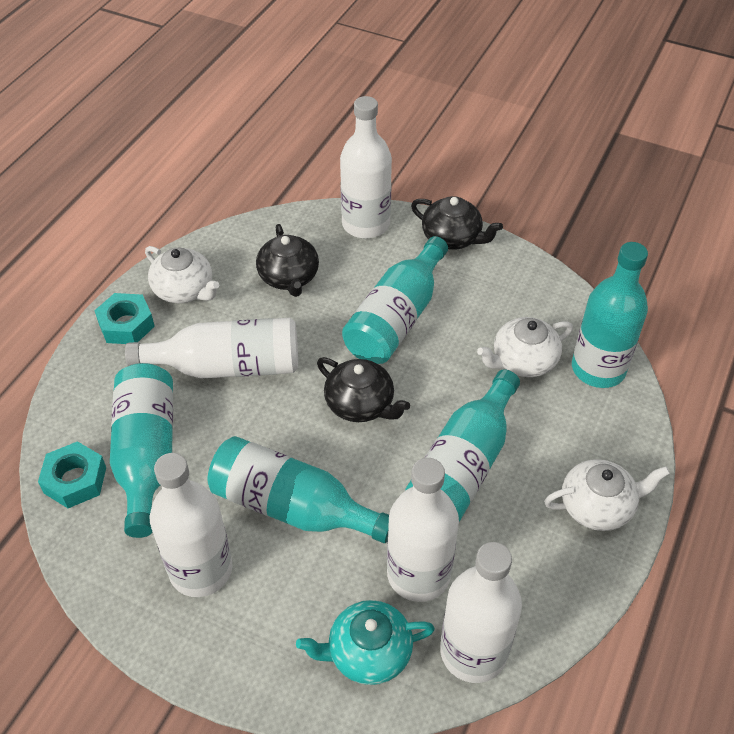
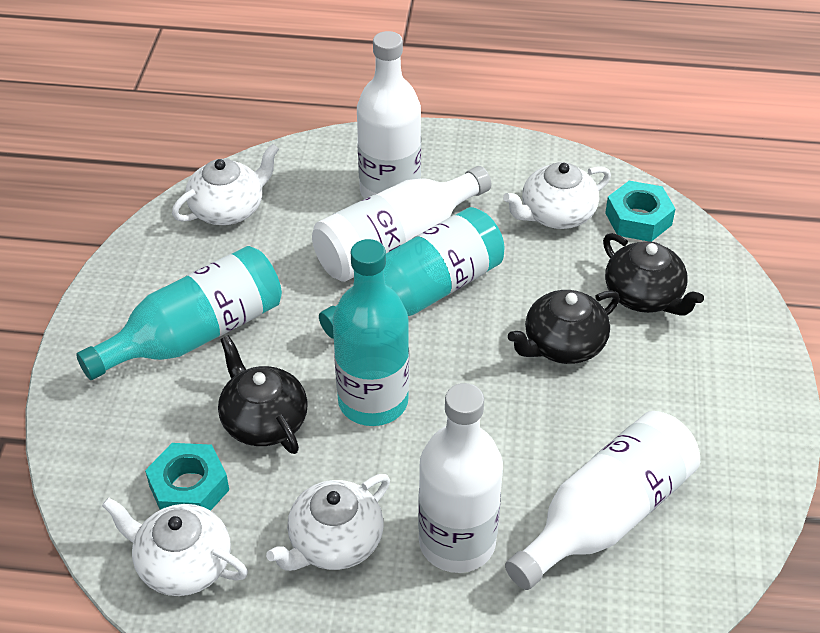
turquoise bottle: [110,363,173,538] [208,436,389,543] [342,236,448,364] [405,369,520,521] [572,242,648,388] = 5 -> [76,246,282,380] [319,207,505,339] [332,239,409,426] = 3
turquoise teapot: [296,600,435,685] = 1 -> none = 0
white bottle: [125,318,298,378] [150,453,232,597] [340,96,392,239] [387,458,459,602] [440,542,522,683] = 5 -> [312,166,492,282] [357,31,421,199] [418,383,503,573] [505,411,700,590] = 4
white teapot: [145,246,219,303] [477,317,573,377] [544,459,670,531] = 3 -> [102,497,248,596] [172,144,279,225] [266,474,390,571] [503,162,611,229] = 4

